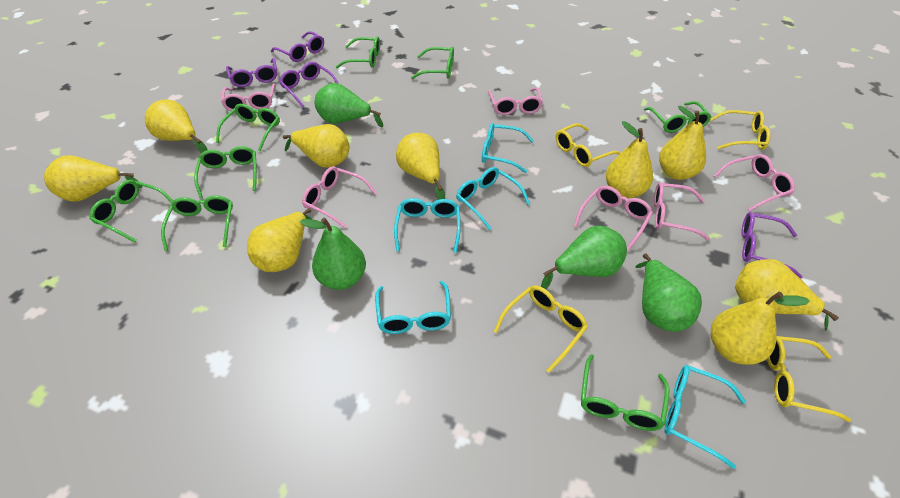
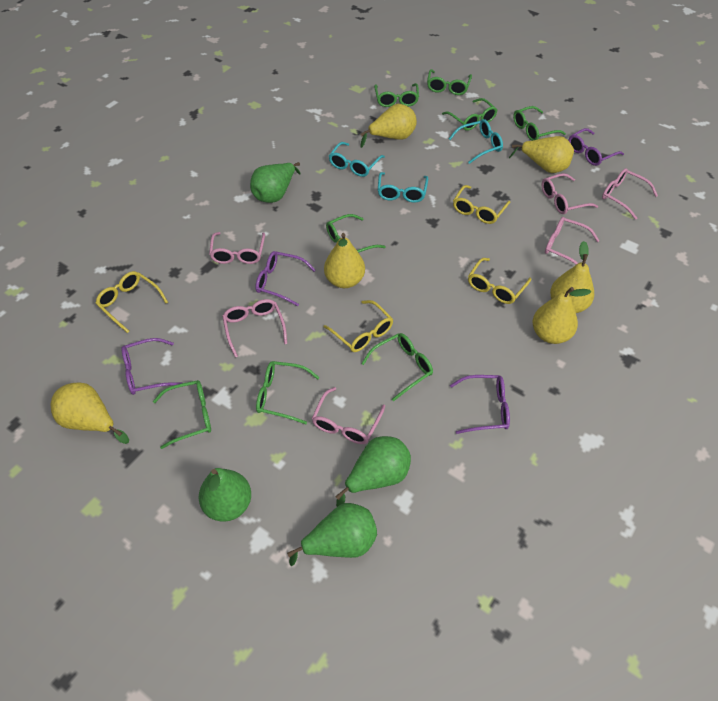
turquoise glasses: [375,281,451,334] [394,198,461,253] [456,167,530,230] [482,123,534,173] [664,365,746,469] = 5 -> [329,142,385,177] [378,172,428,203] [449,119,503,164] = 3
yellow pear: [44,155,142,202] [145,99,208,153] [247,208,312,272] [283,124,349,168] [396,133,445,200] [606,121,653,198] [659,106,706,180] [711,292,810,365] [735,259,839,331] = 9 -> [51,382,129,444] [324,233,365,288] [360,104,417,148] [509,136,574,173] [533,287,591,344] [550,241,594,313] = 6

